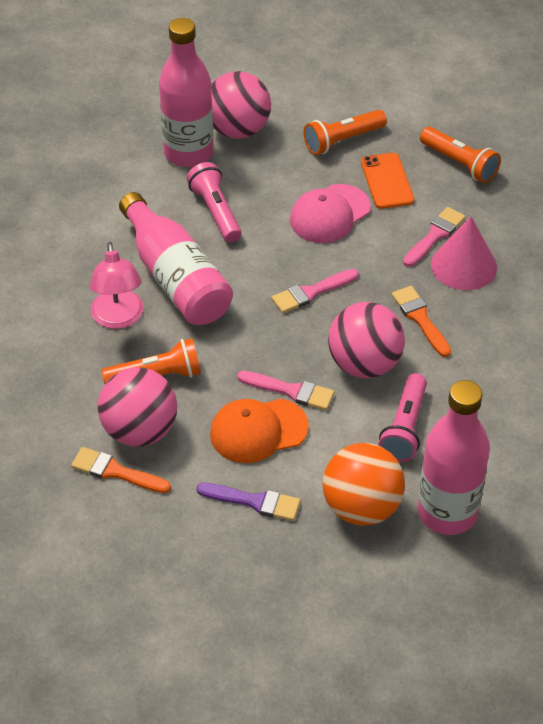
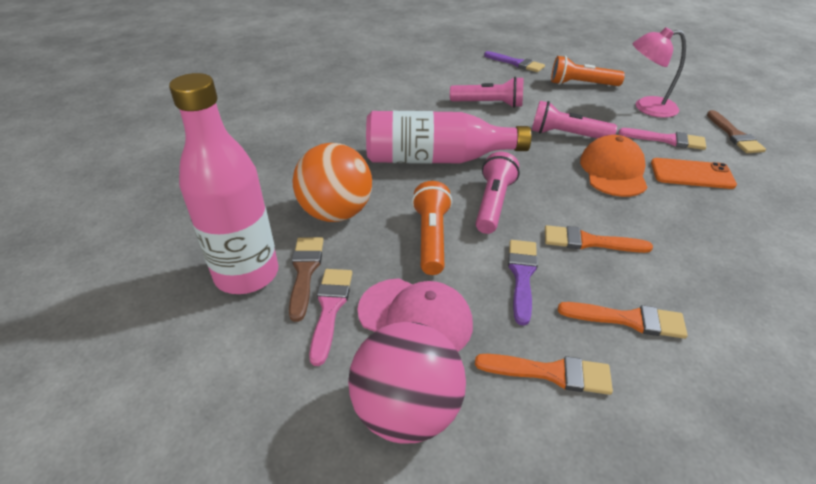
brown brush: none = 0 -> [289,237,324,322] [707,110,766,153] = 2
orange brush: [71,447,171,493] [392,286,451,357] = 2 -> [475,354,613,395] [545,225,653,253] [558,302,688,339] = 3
orange flashlight: [101,338,201,384] [303,110,387,155] [420,127,501,183] = 3 -> [412,181,452,275] [551,56,625,86] = 2
pink ball: [98,367,177,447] [211,71,271,139] [328,302,405,378] = 3 -> [348,322,466,444] = 1
pink bottle: [119,192,233,325] [159,18,214,167] [418,380,490,535] = 3 -> [169,73,278,294] [366,111,531,164] = 2
pink brush: [237,371,335,410] [271,269,359,313] [403,207,466,267] = 3 -> [309,269,352,366] [619,128,706,150] = 2
pink cone: [431,216,497,290] = 1 -> none = 0
pink flashlight: [187,162,241,242] [378,373,427,462] = 2 -> [450,77,523,108] [476,152,520,234] [532,101,617,139] = 3
purple brush: [196,483,301,521] = 1 -> [484,51,545,72] [508,240,538,326] = 2

